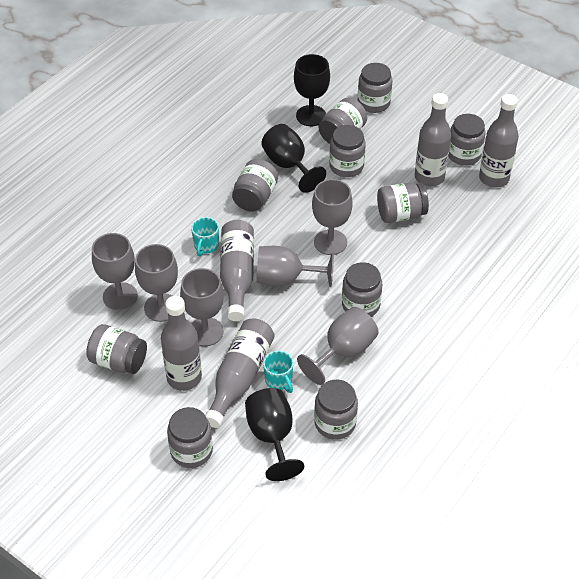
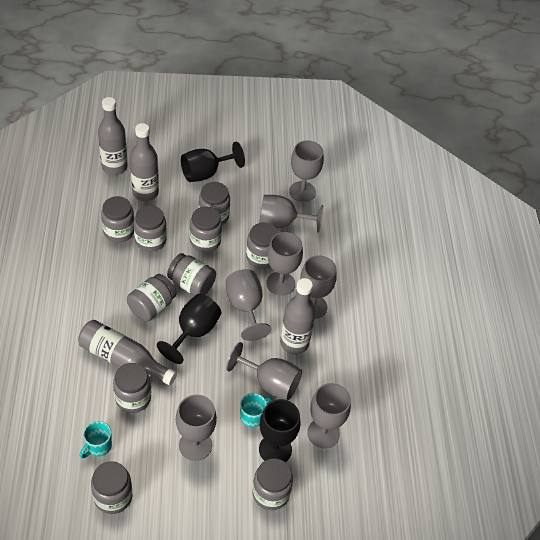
grey bottle: [161,296,202,391] [205,319,275,428] [220,220,254,321] [415,93,451,186] [479,94,519,188] = 5 -> [78,320,177,385] [98,97,128,175] [130,123,159,201] [280,278,315,354] = 4
grey goblet: [92,233,138,310] [135,244,178,322] [180,268,224,346] [256,246,334,287] [297,307,379,385] [312,179,353,255] = 6 -> [176,395,217,461] [226,269,271,341] [226,342,302,400] [259,195,323,233] [266,232,303,296] [289,140,324,202] [300,255,337,319] [307,383,351,449] = 8

